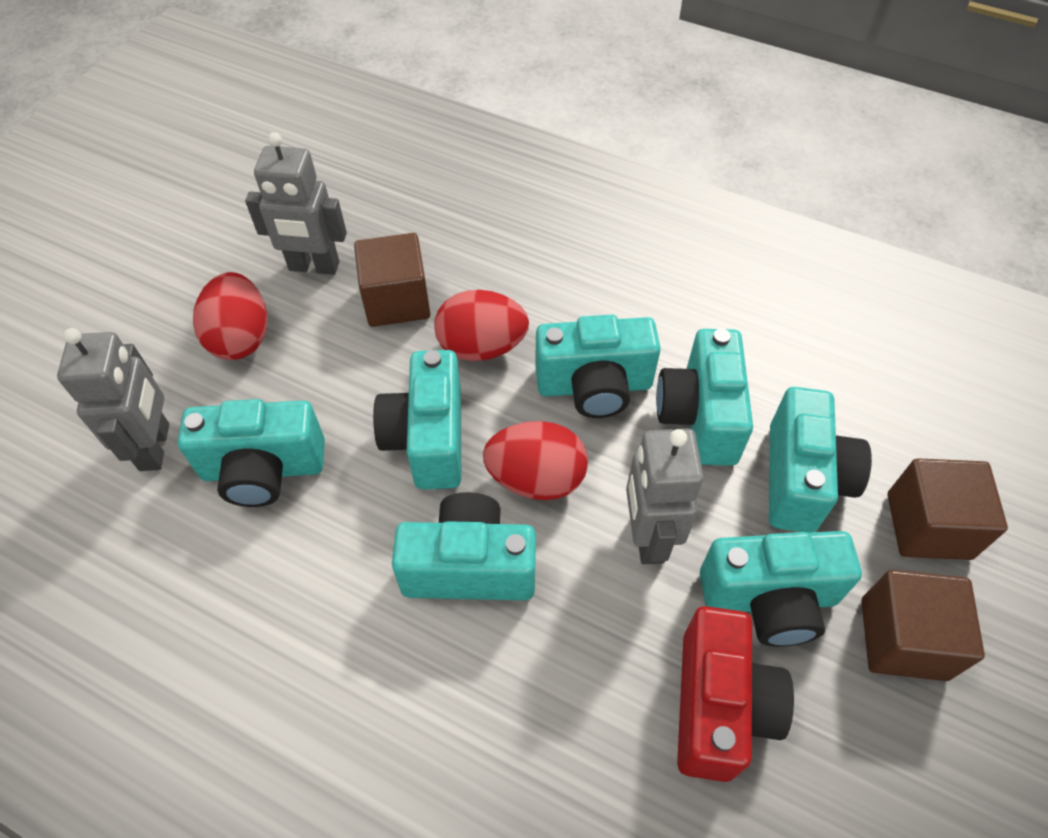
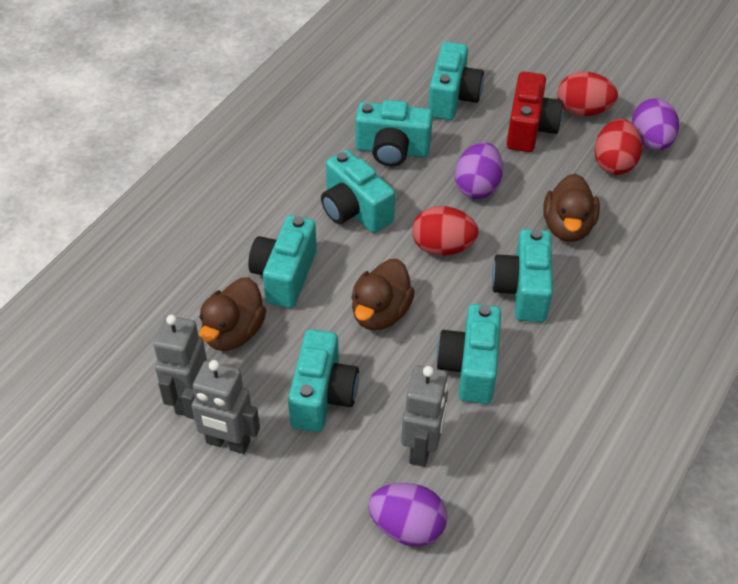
brown cube: [354,233,430,327] [861,570,985,681] [888,458,1008,560] = 3 -> none = 0
brown duck: none = 0 -> [199,277,266,351] [351,259,415,330] [543,173,600,242] = 3
purple egg: none = 0 -> [368,483,447,546] [455,142,503,199] [632,98,679,151] = 3

